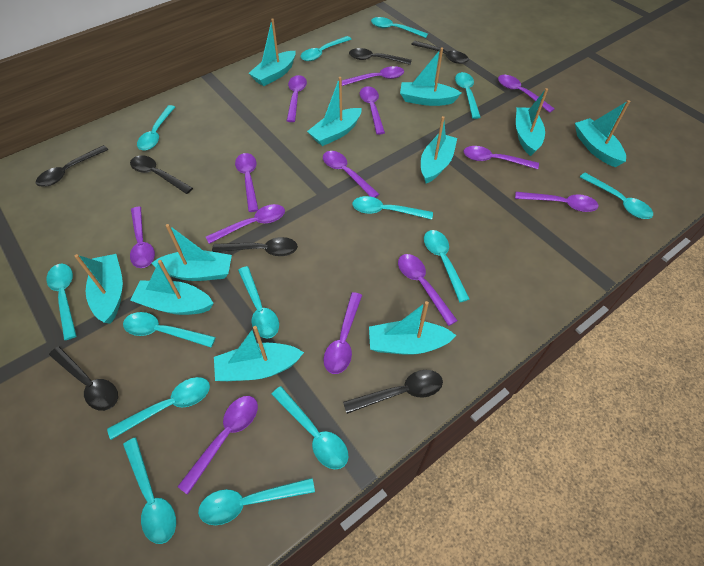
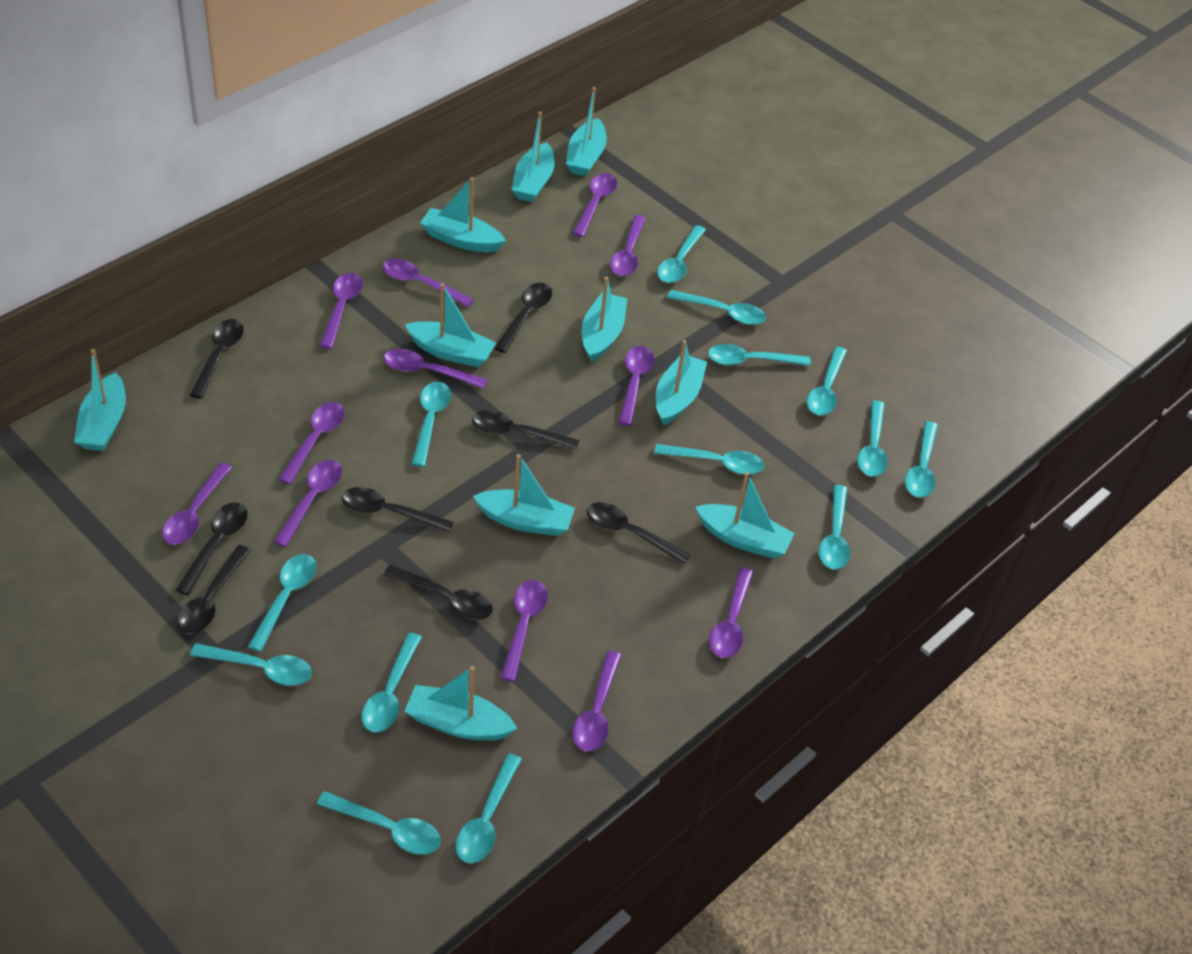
black spoon: [36,145,108,187] [49,346,118,411] [130,155,193,194] [212,237,298,256] [343,370,443,414] [349,48,412,65] [411,41,469,64] = 7 -> [176,502,248,595] [177,545,251,634] [190,319,244,399] [342,487,454,533] [384,564,493,620] [472,410,579,450] [494,283,552,353] [587,502,691,564] = 8
purple spoon: [130,207,155,268] [177,396,258,495] [206,204,285,244] [235,153,258,212] [287,75,307,122] [323,151,379,198] [323,292,362,374] [342,66,404,86] [360,86,385,135] [398,254,458,326] [464,146,539,169] [498,75,555,113] [515,192,599,212] = 13 -> [162,462,232,545] [274,460,342,547] [278,402,345,485] [320,273,363,349] [382,259,474,307] [384,349,488,389] [500,580,548,682] [572,651,621,751] [573,173,617,237] [610,215,646,276] [618,346,654,426] [709,567,754,658] = 12
turquoise boat: [74,254,123,324] [130,260,213,315] [152,224,232,281] [214,326,304,381] [248,19,296,86] [307,77,362,146] [369,301,456,355] [400,47,461,106] [421,116,457,183] [516,88,548,156] [575,100,630,167] = 11 -> [74,349,126,451] [404,666,518,740] [405,283,496,367] [420,177,506,252] [473,454,575,536] [512,112,555,202] [566,87,607,176] [582,277,627,362] [656,340,707,425] [696,472,795,559] = 10

